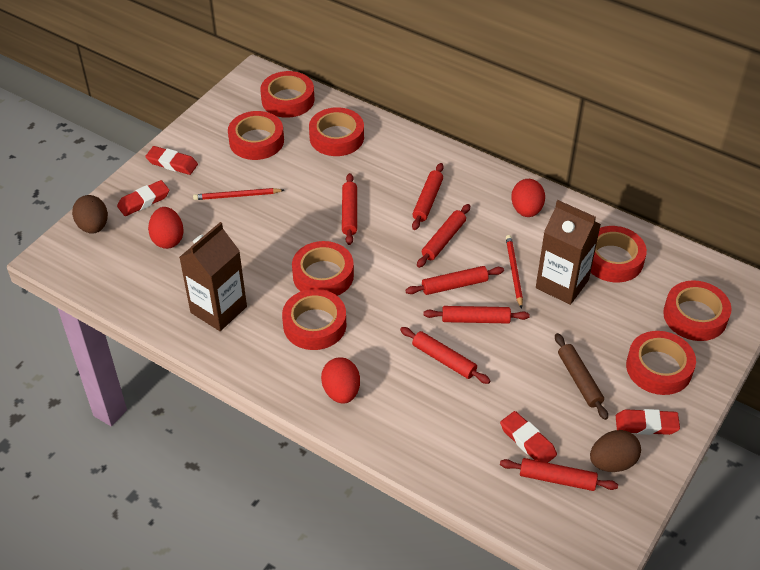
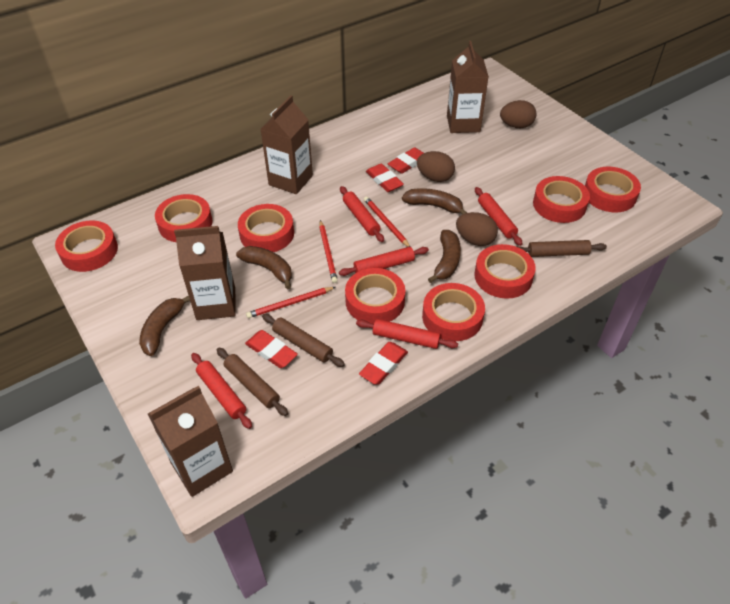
brown banana: none = 0 -> [139,295,190,356] [236,246,292,289] [402,188,467,215] [428,230,461,283] = 4
brown carton: [179,222,247,331] [536,200,601,305] = 2 -> [148,386,233,497] [174,226,236,320] [261,95,313,194] [447,41,489,133] = 4
brown egg: [72,195,108,234] [590,430,641,472] = 2 -> [417,151,455,182] [456,212,498,246] [500,100,537,128] = 3
brown rolling pin: [555,333,608,420] = 1 -> [217,348,288,416] [262,314,345,367] [517,240,607,257] = 3
red egg: [148,207,184,249] [321,357,360,404] [511,179,545,217] = 3 -> none = 0
red pencil: [193,188,284,200] [506,235,523,309] = 2 -> [246,287,335,318] [319,220,338,283] [364,197,410,247] = 3
red rolling pin: [342,173,357,245] [400,327,490,384] [405,266,504,295] [412,163,444,230] [417,204,470,268] [423,306,530,324] [500,458,618,491] = 7 -> [191,353,252,429] [339,247,429,276] [340,186,384,242] [356,319,458,349] [475,187,522,246] = 5

